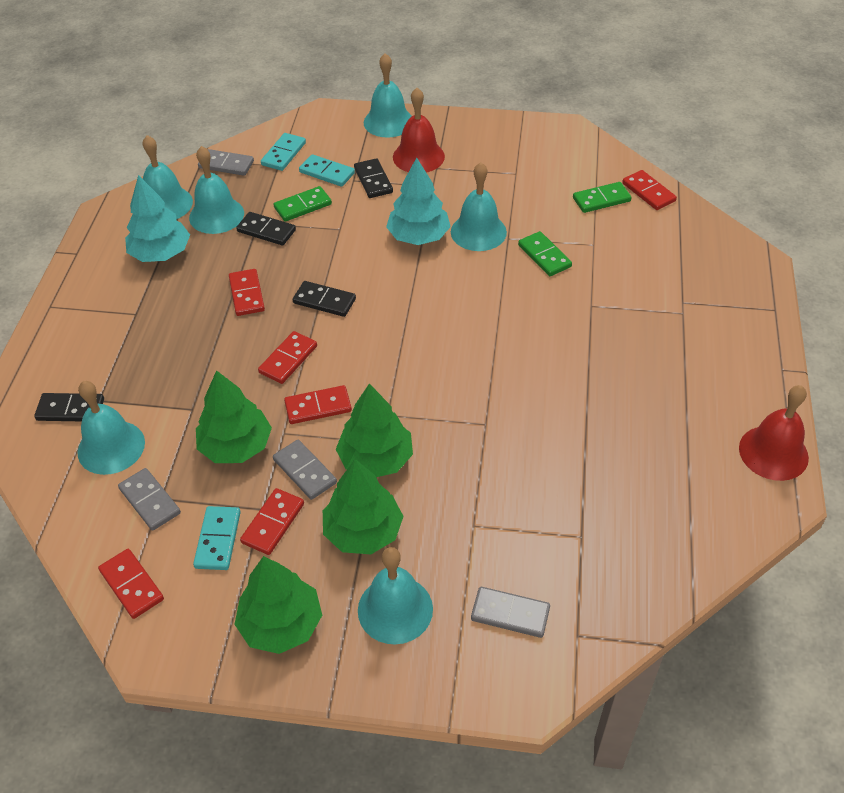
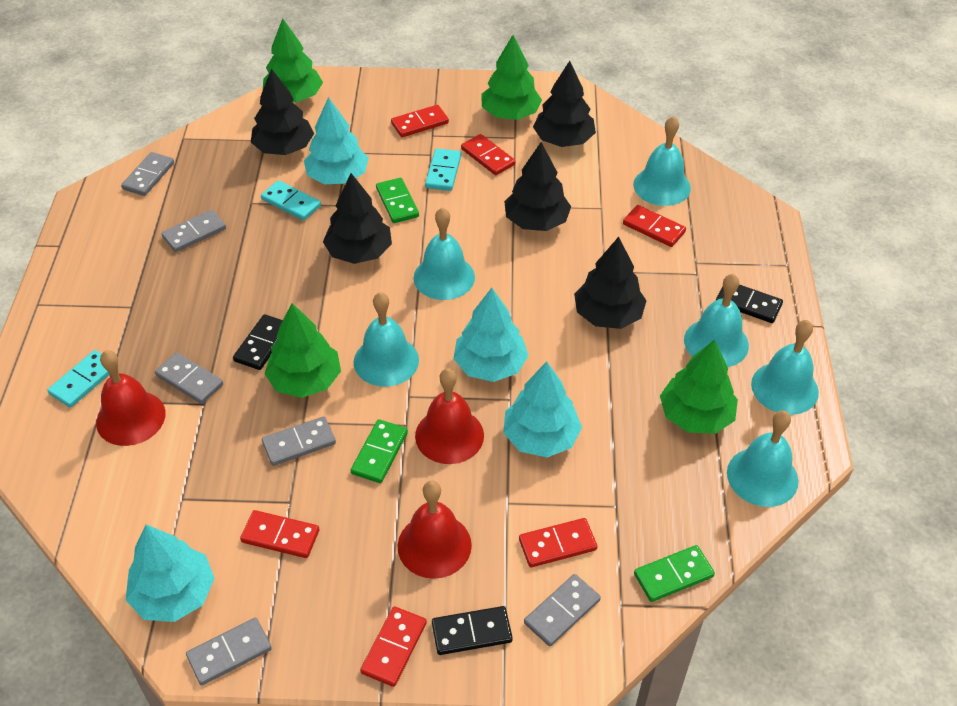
black domino: [34,393,104,421] [236,212,296,245] [293,281,356,317] [354,158,393,198] = 4 -> [233,314,283,370] [432,606,513,655] [716,284,783,323] = 3
black tree: none = 0 -> [251,68,314,155] [323,173,392,264] [504,142,571,231] [533,61,596,147] [574,237,647,329] = 5
grey domino: [118,468,181,531] [198,149,254,176] [273,440,337,500] [471,587,550,638] = 4 -> [121,152,174,196] [155,352,223,404] [162,209,226,252] [186,618,272,685] [262,416,336,466] [524,574,601,647] = 6
red bell: [393,88,445,173] [739,385,809,481] = 2 -> [96,350,166,446] [397,481,472,579] [415,368,484,464] = 3
turquoise tree: [125,175,190,262] [386,157,451,245] = 2 -> [126,524,215,622] [304,97,369,184] [453,288,529,382] [503,361,582,457] = 4

